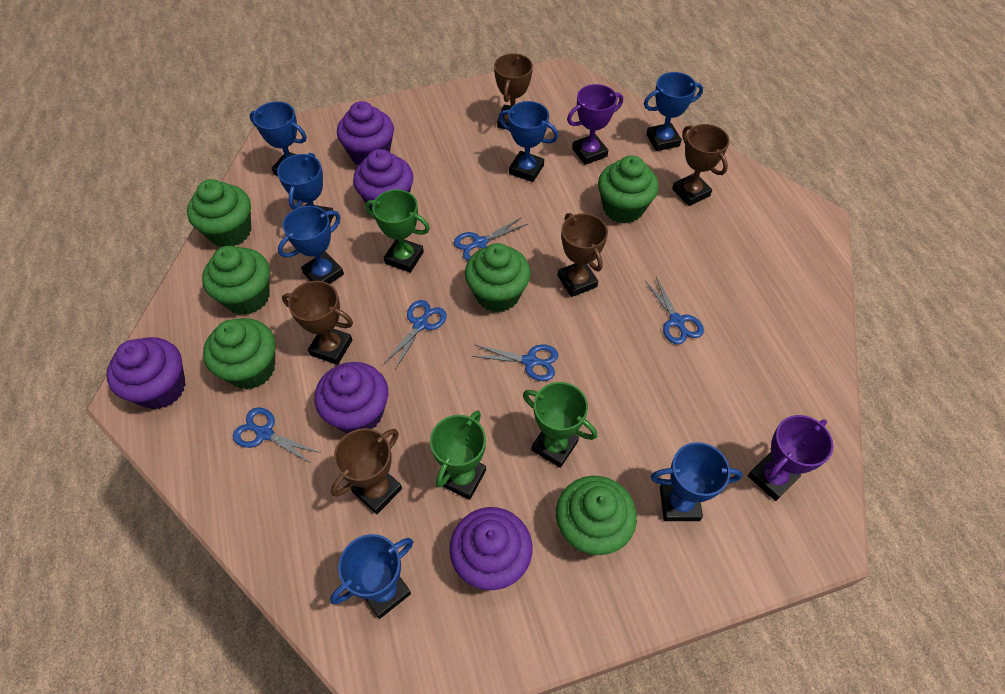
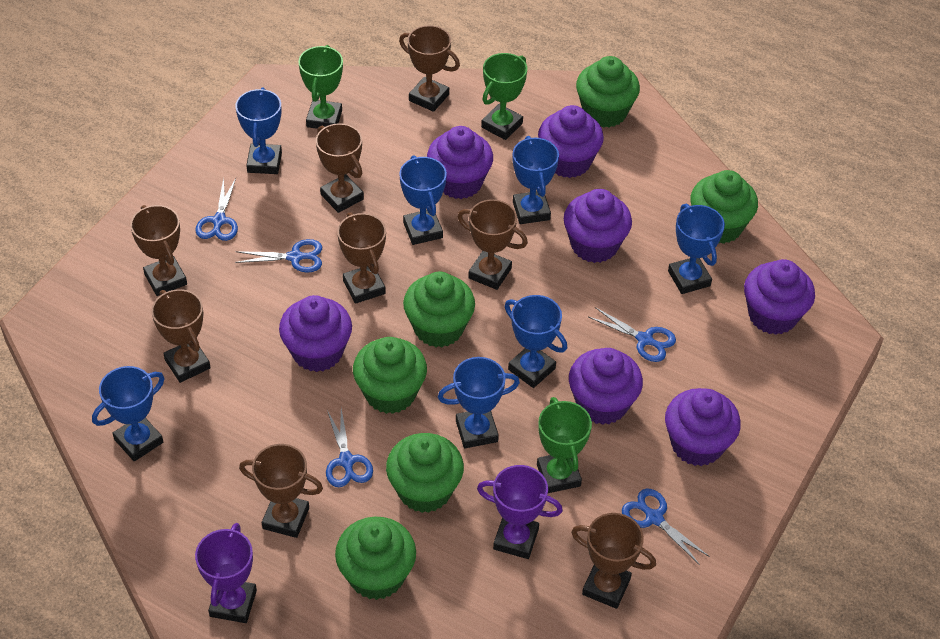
brown trophy: [282,281,353,365] [331,428,402,514] [494,53,533,129] [558,213,608,297] [672,124,730,206] = 5 -> [130,205,187,296] [151,289,211,383] [239,444,323,538] [316,123,364,213] [337,212,386,304] [399,25,460,112] [457,199,528,290] [571,513,656,609] = 8
purple cupcake: [106,337,186,409] [315,362,388,434] [337,101,394,165] [353,149,413,212] [450,507,532,590] = 5 -> [279,295,352,372] [427,126,493,199] [538,105,604,178] [564,189,632,263] [569,348,643,425] [665,388,741,466] [744,259,815,335] = 7

